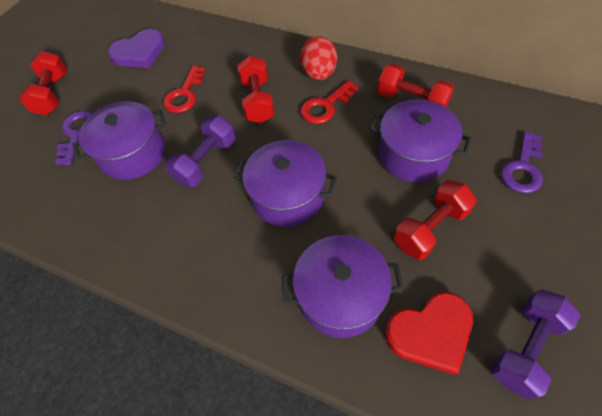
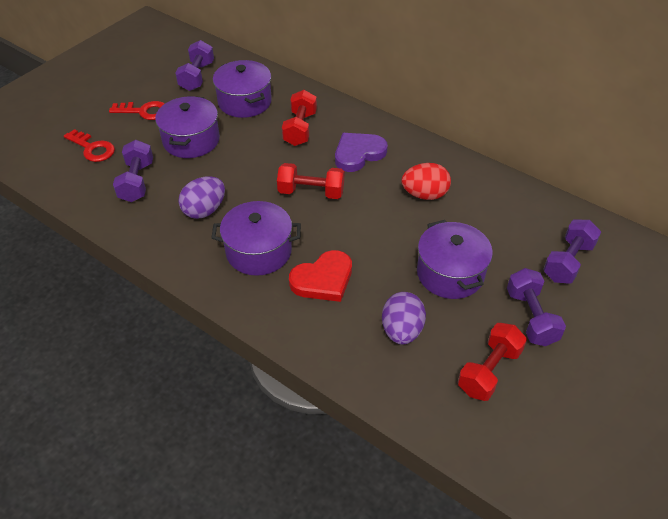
purple dumbbell: [165,116,236,187] [491,289,581,400] = 2 -> [113,140,153,202] [175,40,214,91] [507,268,566,346] [543,220,601,284] = 4
purple egg: none = 0 -> [178,176,225,219] [382,292,426,345] = 2
purple key: [55,111,92,165] [501,131,543,193] = 2 -> none = 0
red dumbbell: [19,51,67,115] [237,56,275,123] [377,64,454,107] [394,180,477,260] = 4 -> [277,163,344,199] [282,90,317,146] [458,323,527,401] = 3

